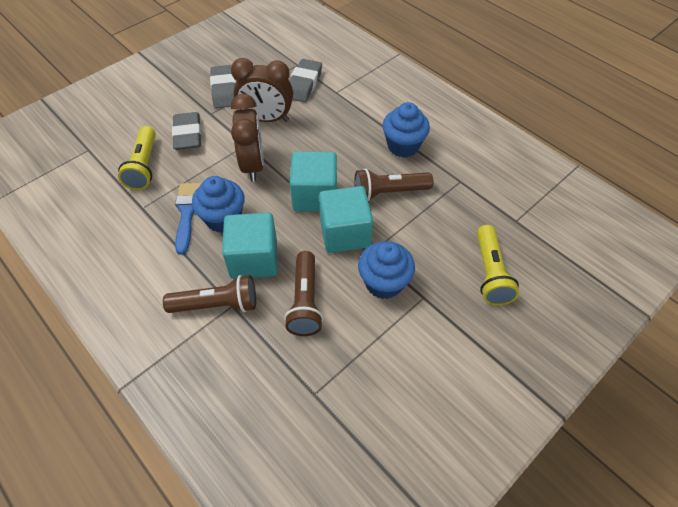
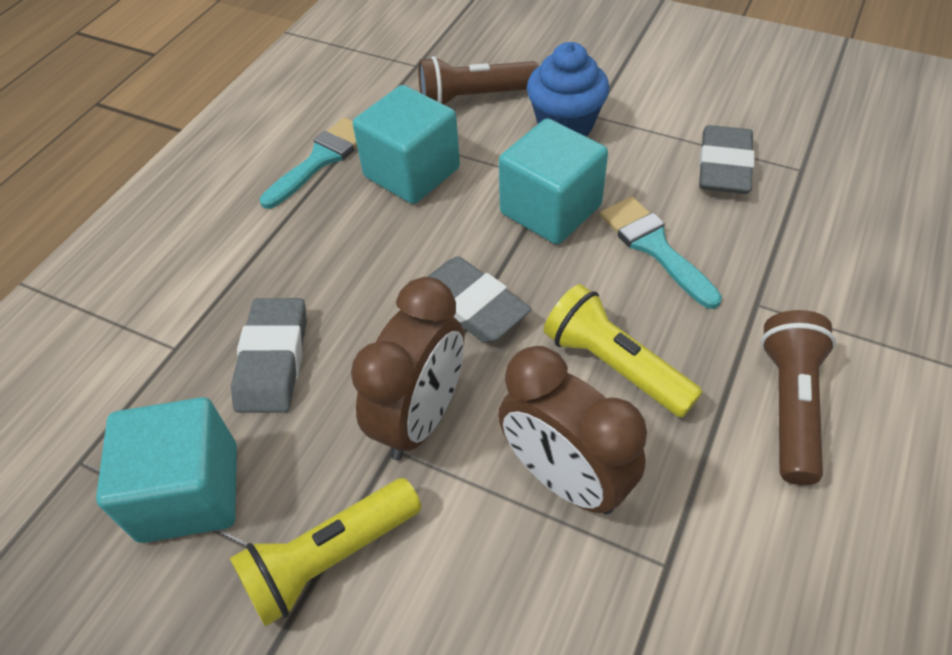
blue brush: [175,183,202,255] = 1 -> none = 0
blue cupcake: [192,176,245,233] [358,241,415,299] [382,102,430,157] = 3 -> [527,42,609,136] = 1
brown flashlight: [163,275,256,313] [284,251,323,336] [354,169,433,201] = 3 -> [418,56,539,105] [761,310,836,485] = 2
turquoise brush: none = 0 -> [260,118,357,209] [600,197,722,309] = 2

